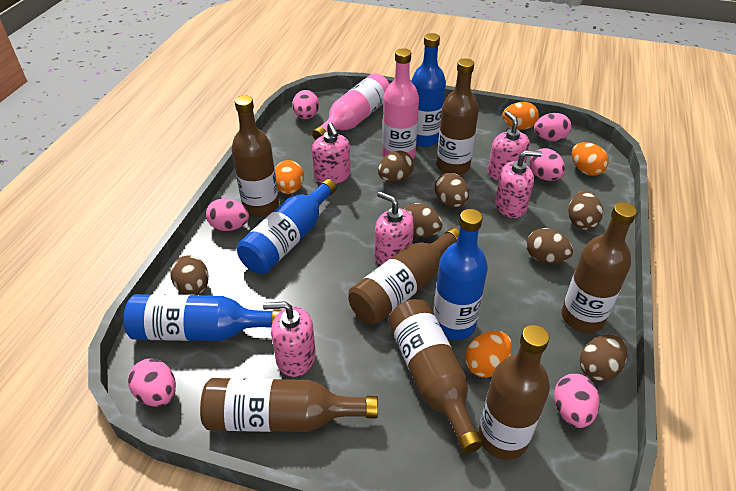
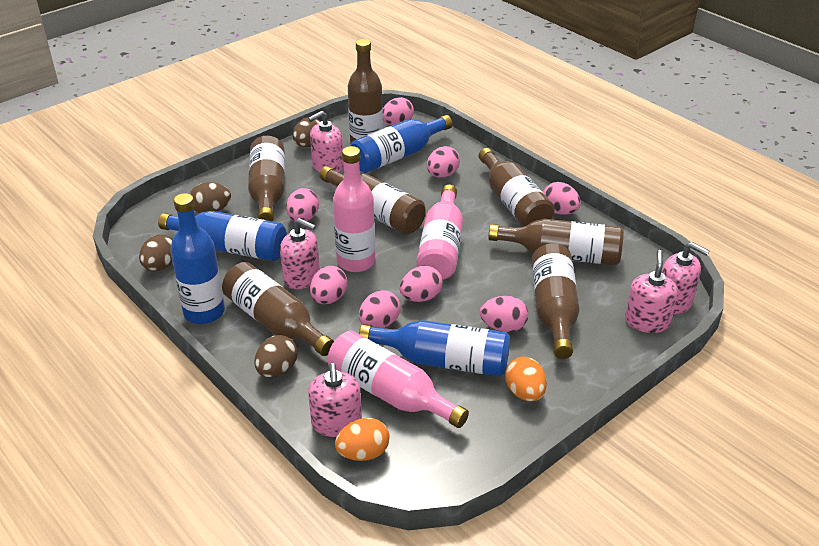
brown egg: [170,255,209,295] [378,151,414,182] [404,203,442,237] [435,173,469,207] [526,228,573,264] [568,191,603,230] [580,334,627,382] = 7 -> [139,234,173,271] [190,182,231,213] [254,335,298,378] [293,117,320,147] = 4
orange egg: [275,160,304,194] [465,331,512,378] [502,102,539,130] [572,142,609,176] = 4 -> [335,418,389,461] [505,356,547,402] = 2
pink bottle: [312,73,389,140] [382,48,419,159] = 2 -> [328,331,469,428] [333,146,375,272] [416,185,463,280] = 3
pink egg: [128,359,176,407] [206,198,249,231] [292,90,319,119] [529,148,565,181] [534,113,571,141] [554,373,600,428] = 6 -> [286,188,319,221] [310,266,347,304] [359,290,401,328] [383,97,414,125] [399,266,443,302] [427,146,460,177] [480,296,528,332] [543,182,581,215] = 8

